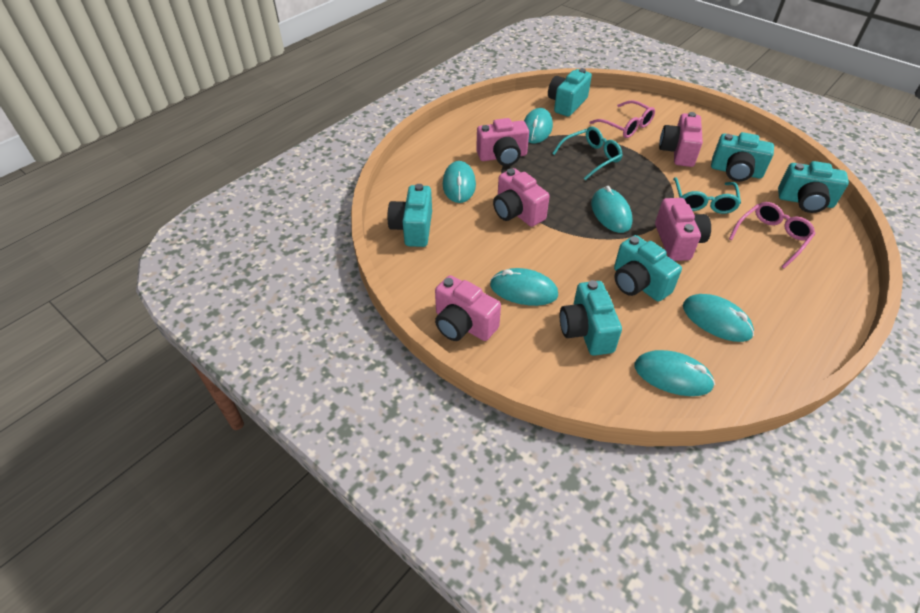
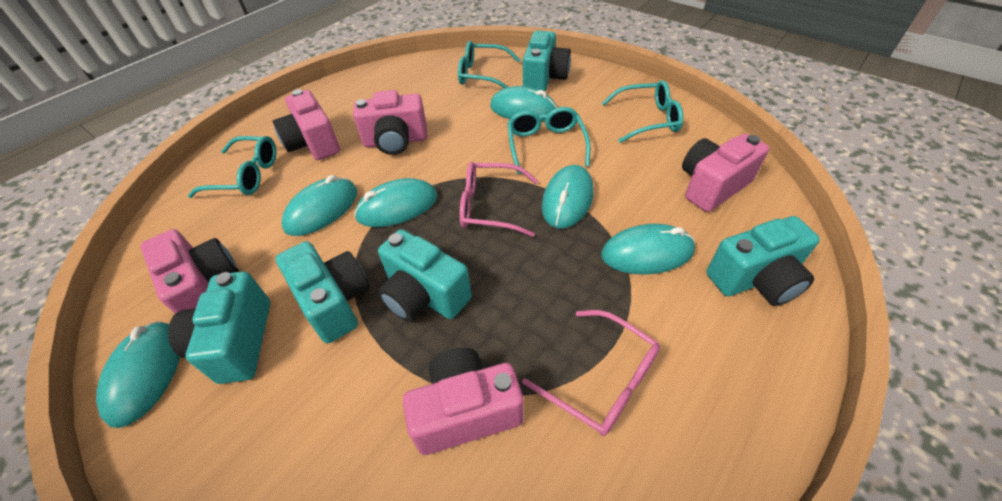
turquoise camera: [387,184,432,247] [548,68,592,117] [560,280,622,356] [614,235,682,302] [711,132,774,182] [778,161,849,213] = 6 -> [168,271,270,384] [276,241,370,344] [378,229,472,322] [523,31,571,91] [706,216,820,306] = 5
turquoise glasses: [552,126,623,180] [673,177,741,214] = 2 -> [188,136,276,198] [458,41,520,88] [507,107,590,174] [602,80,683,143] = 4

